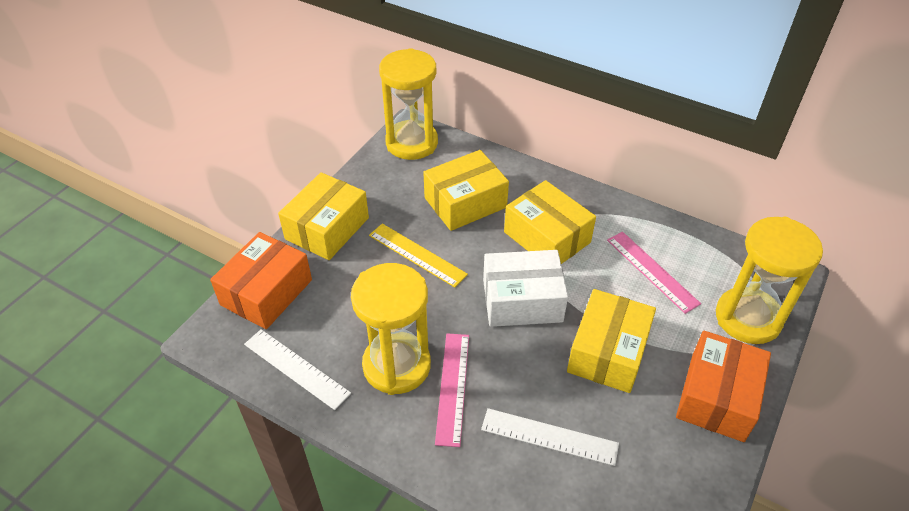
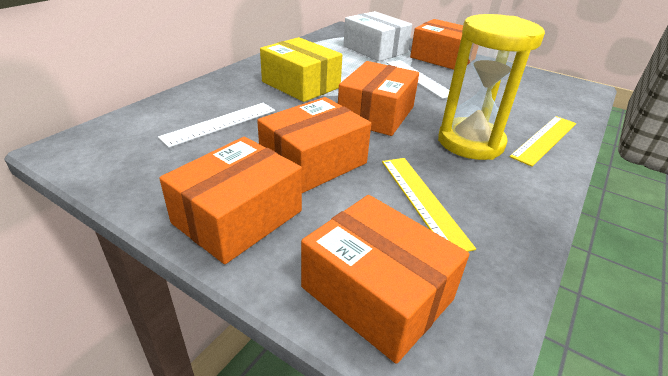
orange box: [210,232,312,329] [676,331,771,442] = 2 -> [159,137,302,264] [257,97,371,193] [301,195,469,364] [338,61,419,136] [410,19,470,70] = 5
pink ruler: [435,333,469,447] [607,232,701,314] = 2 -> none = 0
yellow box: [278,172,369,260] [423,150,509,231] [504,180,596,264] [567,289,656,393] = 4 -> [260,37,342,102] = 1
yellow hourglass: [351,263,431,395] [379,48,438,160] [716,217,823,344] = 3 -> [438,14,545,160] = 1
yellow ruler: [369,224,468,288] = 1 -> [382,158,476,252] [509,116,576,167] = 2

